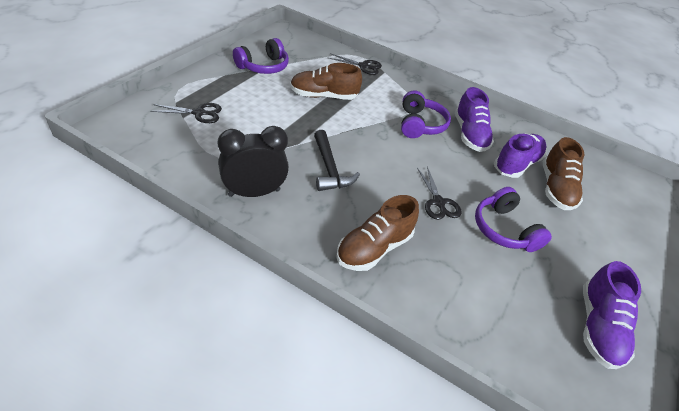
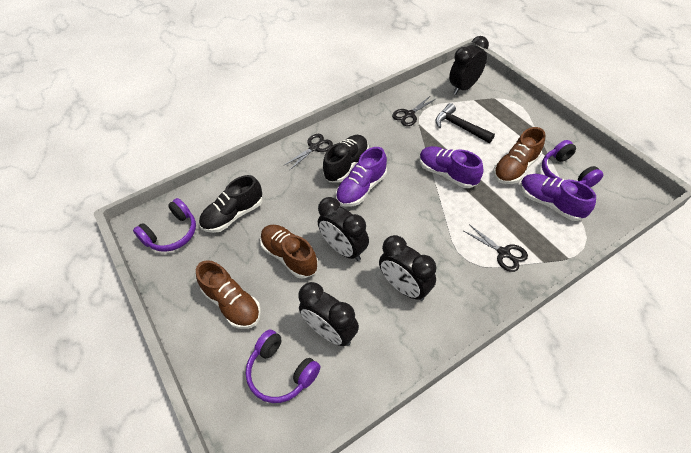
black clock: [218,126,289,197] = 1 -> [298,282,359,346] [318,197,369,261] [379,235,436,301] [449,36,489,95] = 4
black shoe: none = 0 -> [199,175,263,233] [323,135,369,183] = 2

